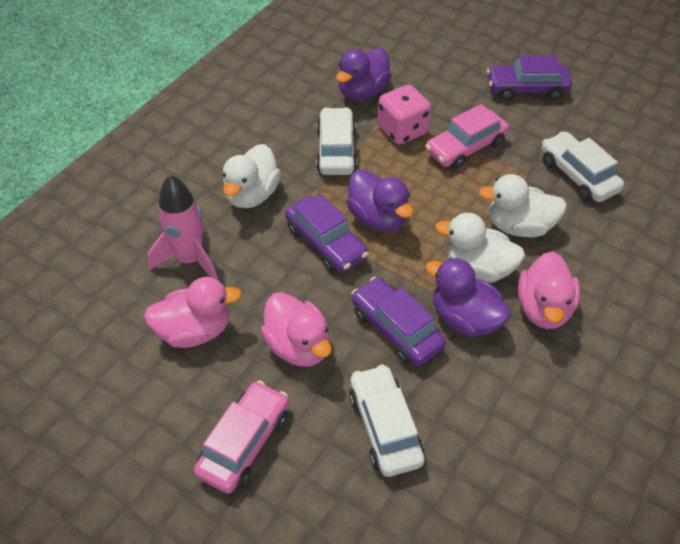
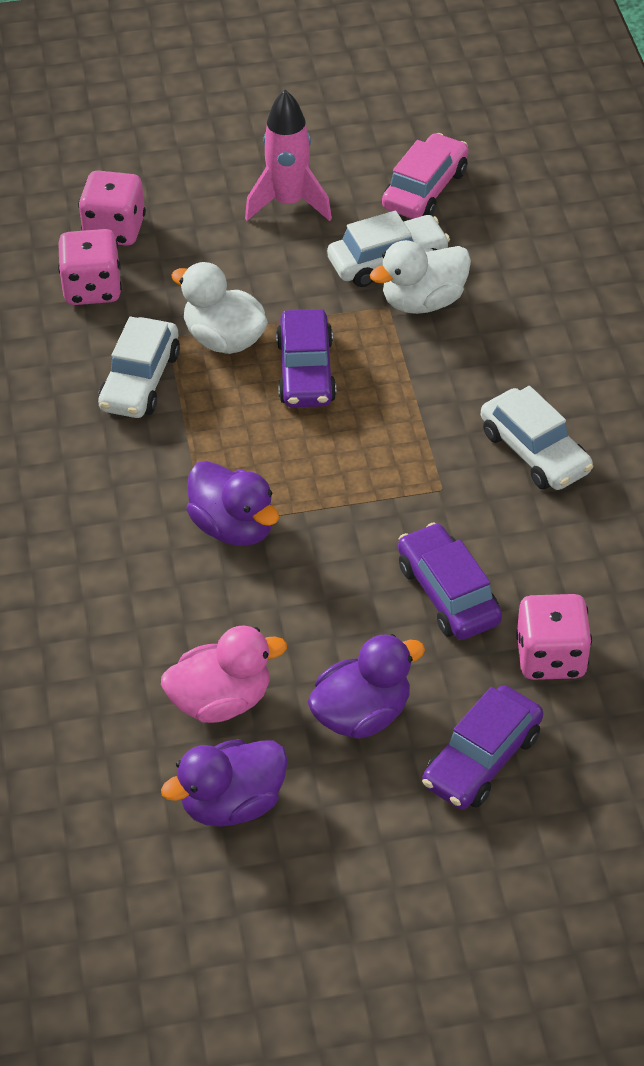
pink car: [194,380,289,494] [425,104,509,169] = 2 -> [382,133,469,219] = 1
pink dice: [378,85,431,145] = 1 -> [58,229,122,305] [78,171,146,246] [516,594,592,680] = 3
pink duck: [144,277,242,348] [261,292,332,367] [518,251,580,329] = 3 -> [161,626,287,723] = 1
white duck: [223,144,281,208] [435,213,525,283] [478,174,567,237] = 3 -> [171,262,268,354] [370,240,471,314] = 2

